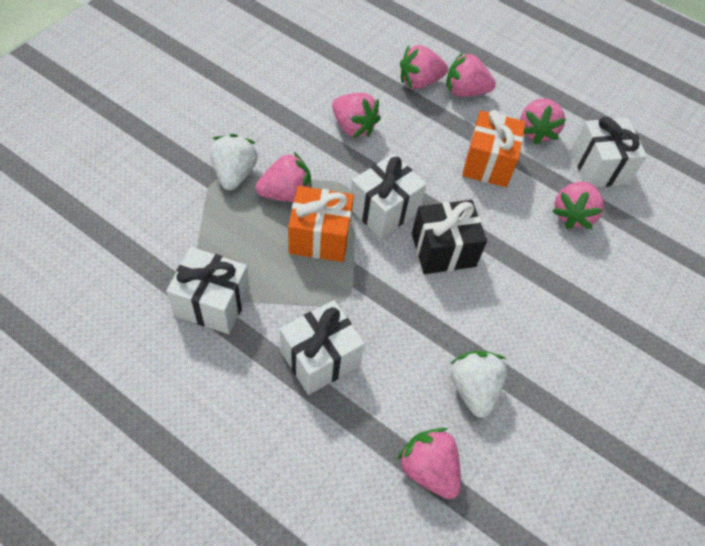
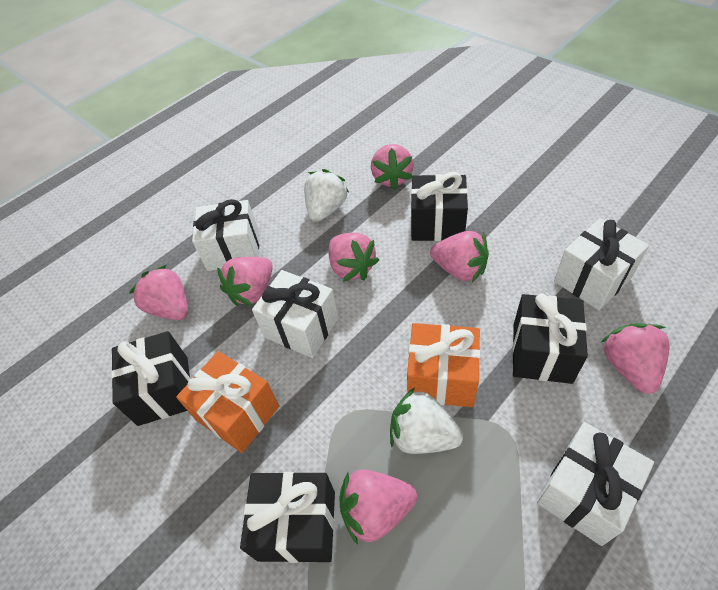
black gift: [412,200,487,274] = 1 -> [111,331,190,426] [240,472,335,563] [411,172,468,241] [512,294,588,384] = 4

